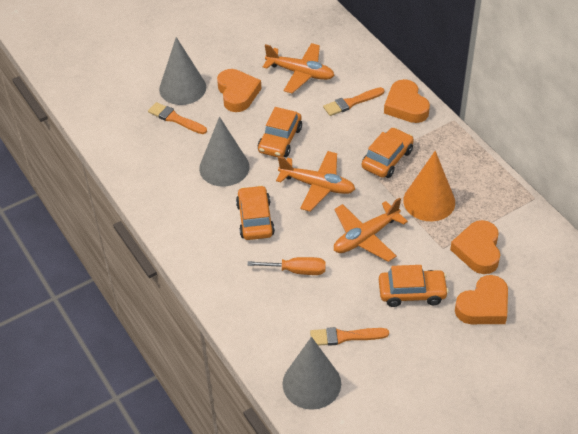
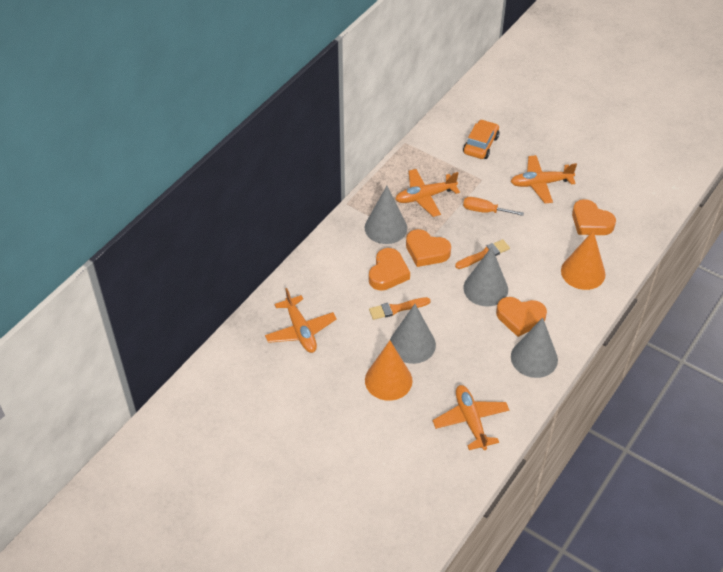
grey cone: [159,37,206,105] [199,117,249,187] [282,337,341,410] = 3 -> [365,186,407,244] [390,304,436,364] [464,247,508,306] [511,318,558,378] = 4
orange brush: [148,102,207,134] [310,327,389,346] [323,87,385,116] = 3 -> [369,297,431,320] [455,239,510,269] = 2
orange car: [236,185,275,240] [258,107,302,157] [362,127,414,178] [379,265,449,307] = 4 -> [463,119,500,159] = 1
orange cone: [403,151,455,221] = 1 -> [365,341,412,401] [561,230,606,290] = 2
orange plane: [263,43,335,93] [276,151,355,212] [334,198,408,262] = 3 -> [265,288,337,353] [396,169,460,217] [433,385,509,450] [511,155,577,204] = 4

